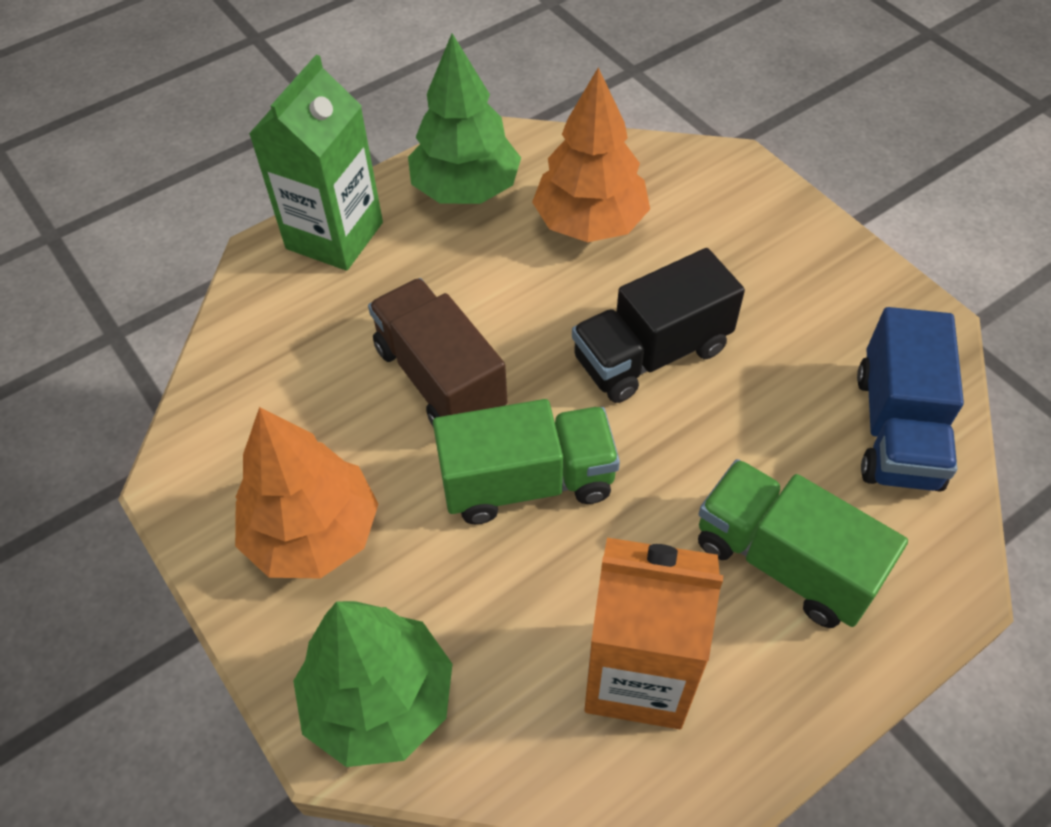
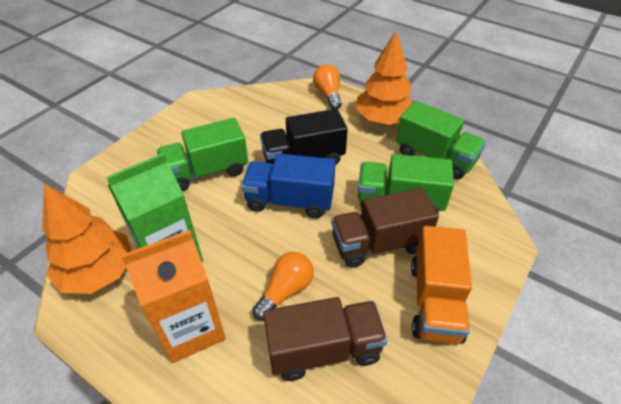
brown truck: [368,278,507,426] = 1 -> [263,297,388,381] [331,188,439,268] = 2
green tree: [293,601,452,767] [408,33,521,204] = 2 -> none = 0
green truck: [433,399,620,524] [698,459,908,628] = 2 -> [157,118,248,192] [358,154,454,213] [396,101,486,179] = 3
orange light bulb: none = 0 -> [252,252,314,320] [313,64,342,109] = 2
orange truck: none = 0 -> [411,226,472,344] = 1

